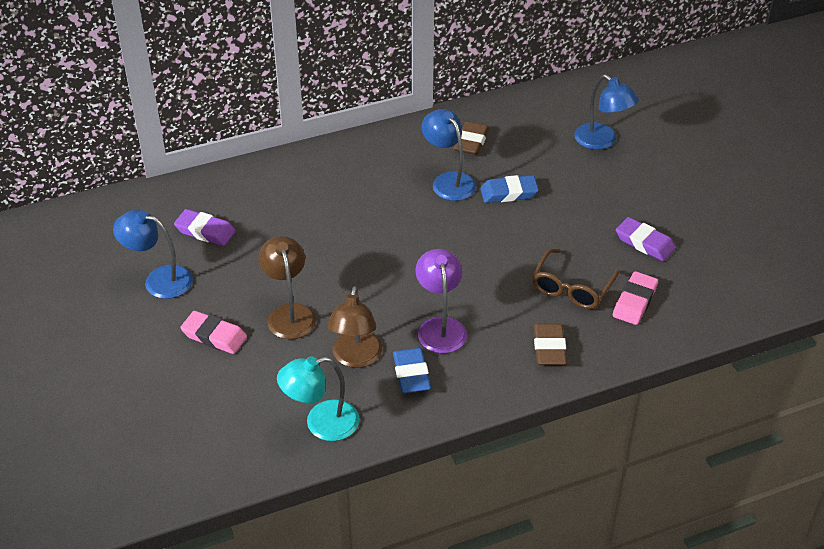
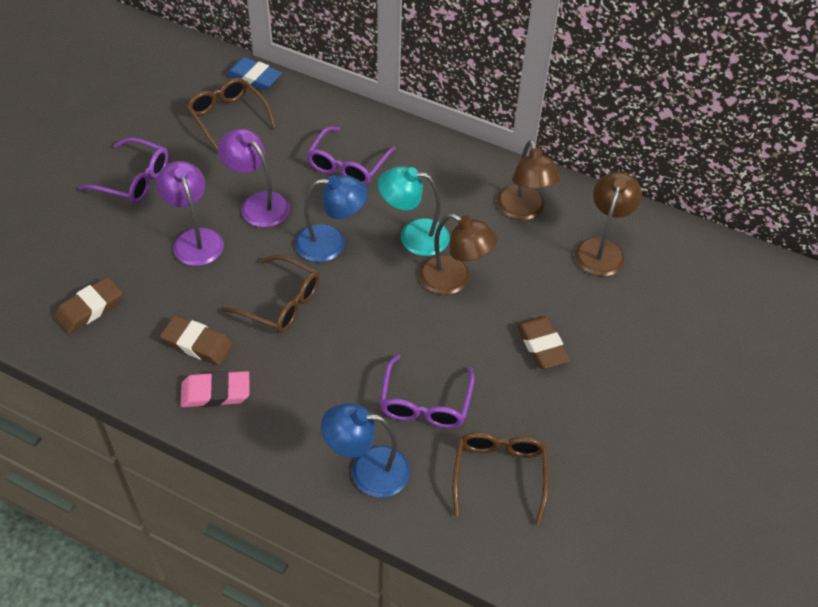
blue eraser: [393,348,431,393] [480,175,539,203] = 2 -> [226,57,282,90] = 1
blue lamp: [113,210,193,299] [422,109,476,201] [574,74,639,150] = 3 -> [295,175,368,262] [321,403,410,498] = 2
brown eraser: [454,121,489,155] [534,323,567,365] = 2 -> [54,277,122,334] [160,316,233,365] [516,316,570,369] = 3
brown glasses: [532,249,620,309] = 1 -> [187,78,276,151] [221,255,320,333] [453,432,549,525] = 3
brown lamp: [258,236,316,339] [327,286,382,368] = 2 -> [419,214,497,295] [497,140,560,220] [575,172,642,276] = 3
pink eraser: [180,311,247,354] [613,271,658,325] = 2 -> [180,371,249,407] = 1
purple eraser: [174,209,236,246] [616,217,676,261] = 2 -> none = 0
purple glasses: none = 0 -> [78,138,169,204] [307,126,396,185] [380,354,475,428] = 3
purple lamp: [416,249,467,353] = 1 -> [156,161,224,266] [218,129,290,227] = 2

